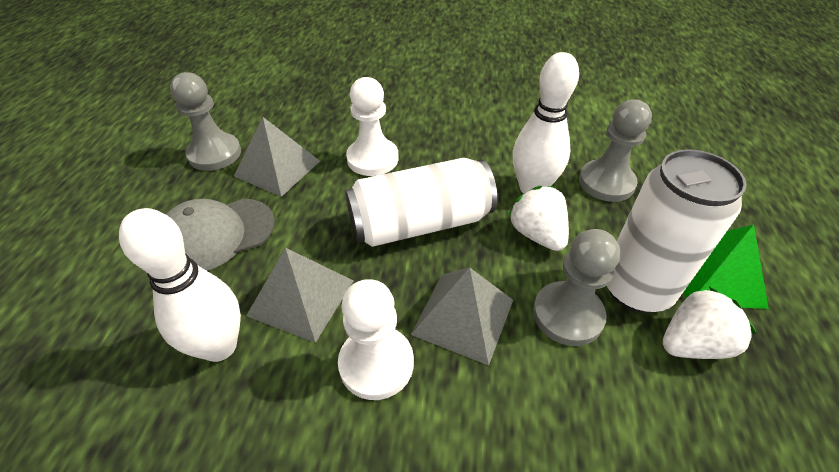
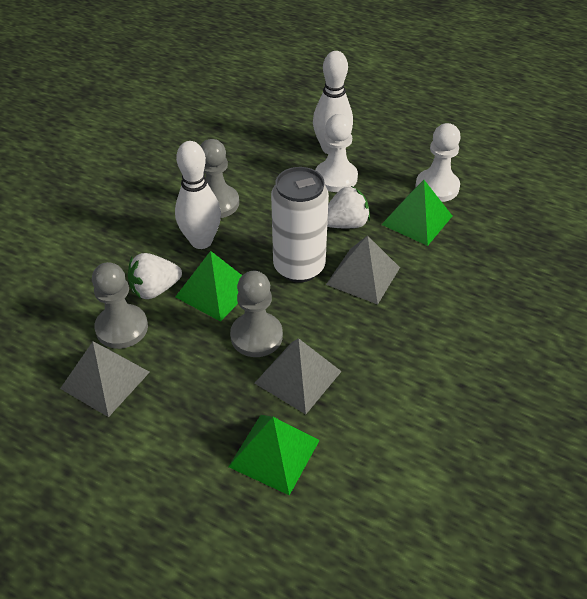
green pyramid: [684,224,769,309] = 1 -> [175,251,242,322] [228,415,320,495] [381,180,452,246] = 3
grey cap: [166,199,275,271] = 1 -> none = 0
white can: [345,158,497,247] [607,149,747,313] = 2 -> [271,167,329,283] = 1

